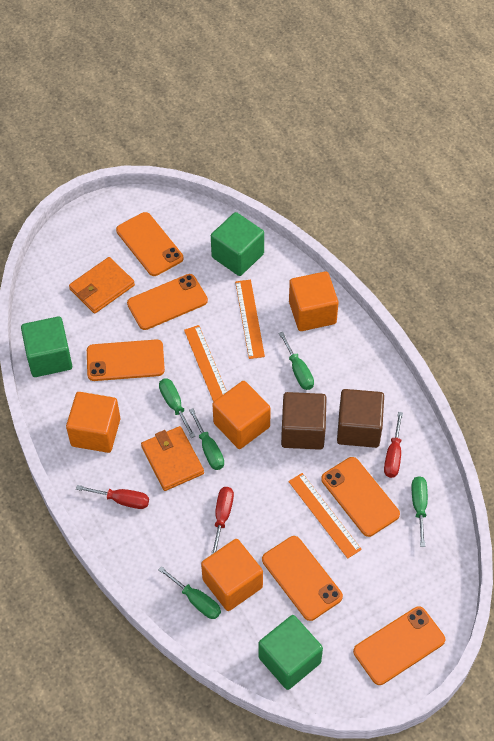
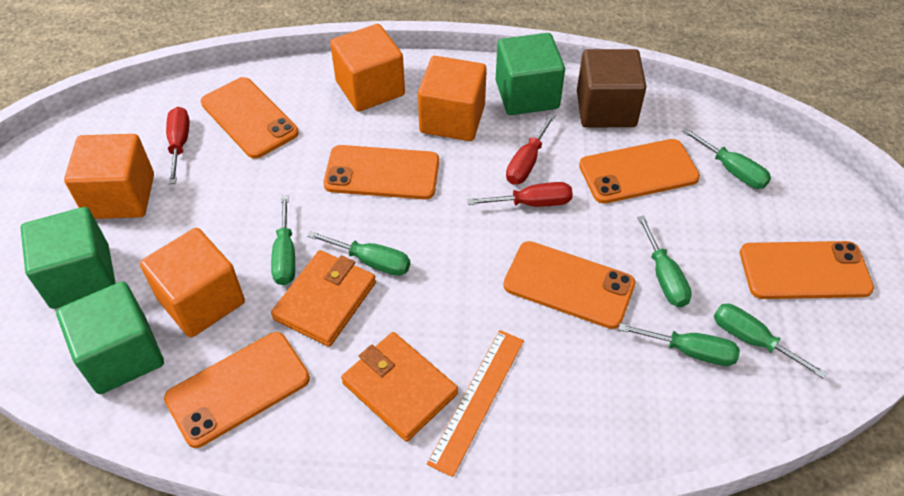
brown cube: [281,392,327,450] [337,389,384,448] = 2 -> [577,49,646,127] = 1
green screwdriver: [158,566,221,619] [159,378,195,438] [189,408,224,470] [279,332,314,390] [411,476,428,547] = 5 -> [271,195,295,285] [307,231,410,276] [618,323,740,366] [637,216,692,307] [682,128,771,189] [714,304,827,379] = 6
orange ruler: [184,325,227,402] [235,280,265,359] [288,473,362,559] = 3 -> [427,330,524,477] = 1

